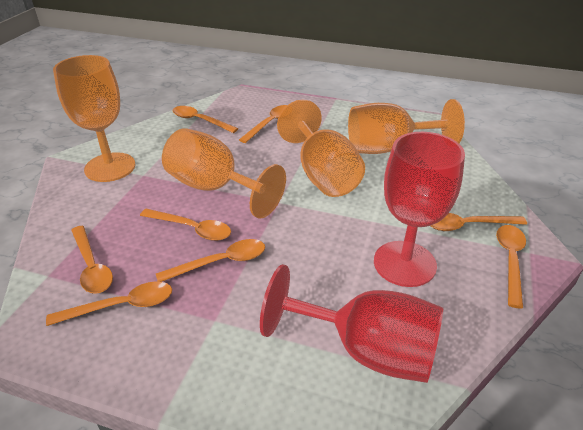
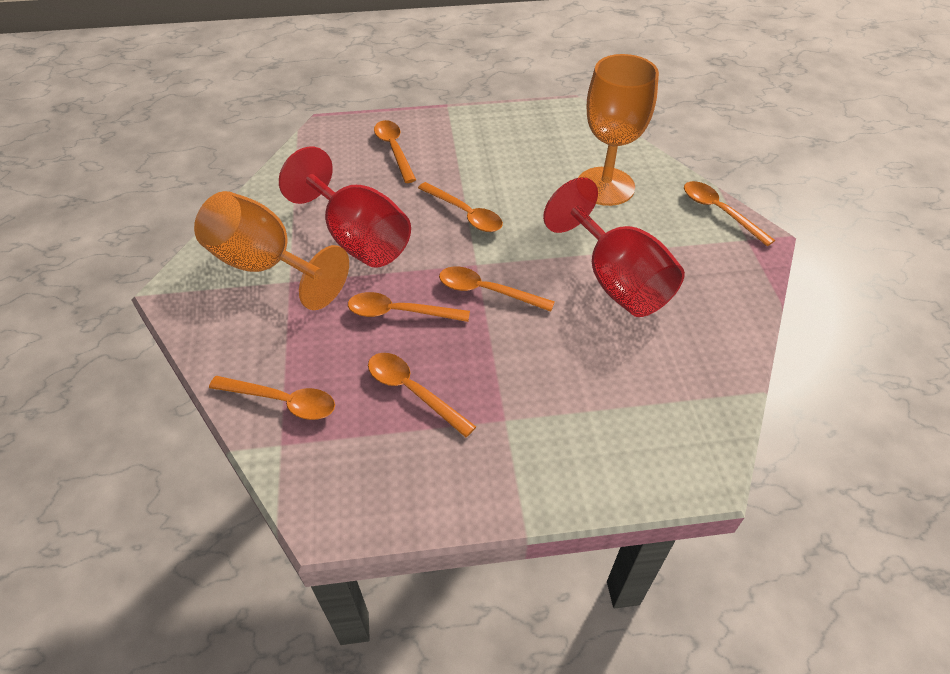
orange goblet: [53,55,135,182] [162,128,286,219] [277,100,365,197] [348,99,465,154] = 4 -> [194,191,349,310] [578,54,659,206] = 2
orange spoon: [46,281,172,326] [71,226,113,294] [140,209,231,241] [156,239,265,282] [173,106,238,133] [239,105,287,143] [431,213,527,231] [496,225,526,309] = 8 -> [209,376,335,420] [348,292,470,322] [368,353,476,437] [374,120,416,183] [418,182,503,232] [439,266,555,312] [684,181,775,246] = 7

